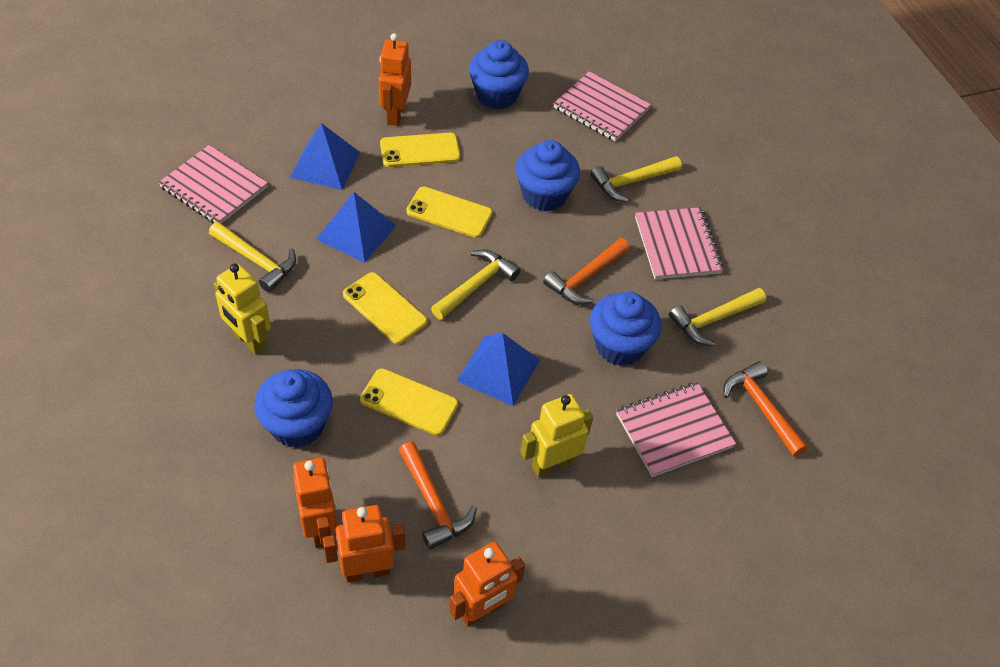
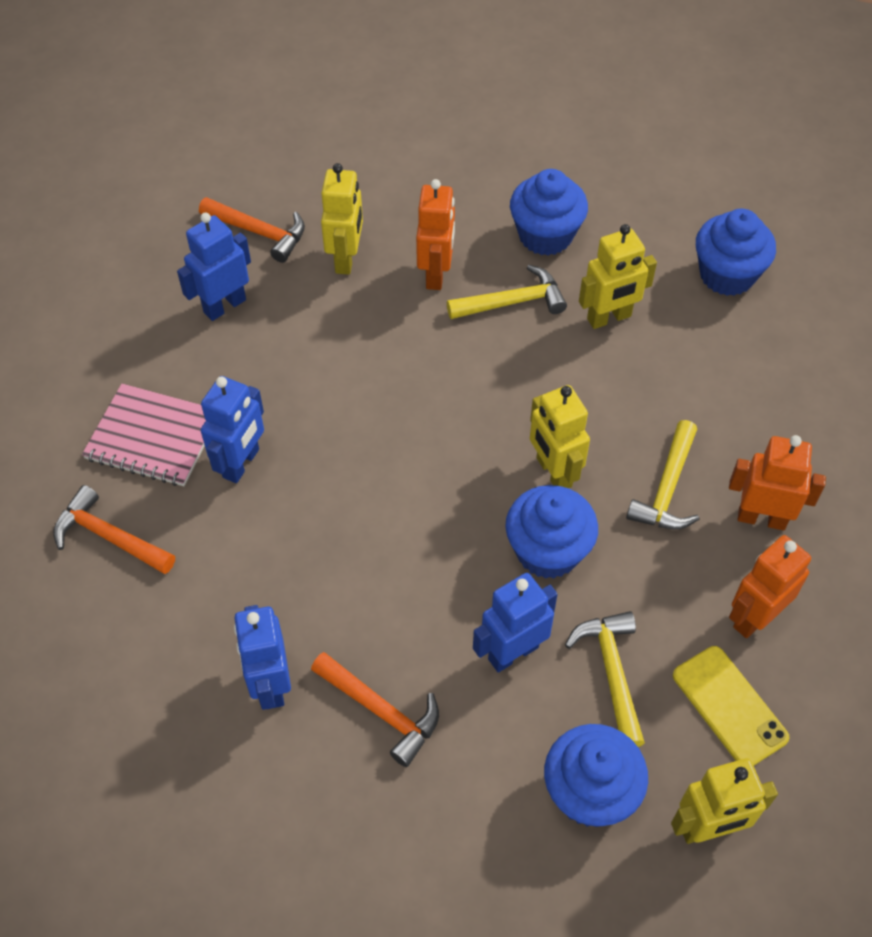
blue pyramid: [289,123,361,190] [317,192,396,263] [457,333,540,406] = 3 -> none = 0
blue robot: none = 0 -> [177,212,251,321] [201,376,264,483] [234,605,291,710] [473,573,558,673] = 4
orange robot: [293,458,338,548] [323,505,405,582] [379,33,411,126] [449,541,525,627] = 4 -> [416,179,455,290] [729,435,826,530] [729,535,811,638] = 3
pink notebook: [158,145,268,224] [554,71,651,142] [616,382,736,477] [635,207,724,279] = 4 -> [82,384,206,486] = 1
yellow hammer: [209,222,296,292] [431,250,521,320] [590,156,682,202] [669,288,766,346] = 4 -> [447,265,567,319] [565,611,645,747] [626,420,699,529] = 3
yellow phone: [343,272,427,344] [360,368,458,436] [380,133,460,167] [406,187,493,238] = 4 -> [673,646,789,766] = 1
yellow robot: [214,264,271,355] [521,394,593,478] = 2 -> [321,163,363,275] [530,385,590,488] [579,224,657,329] [671,758,778,844] = 4

